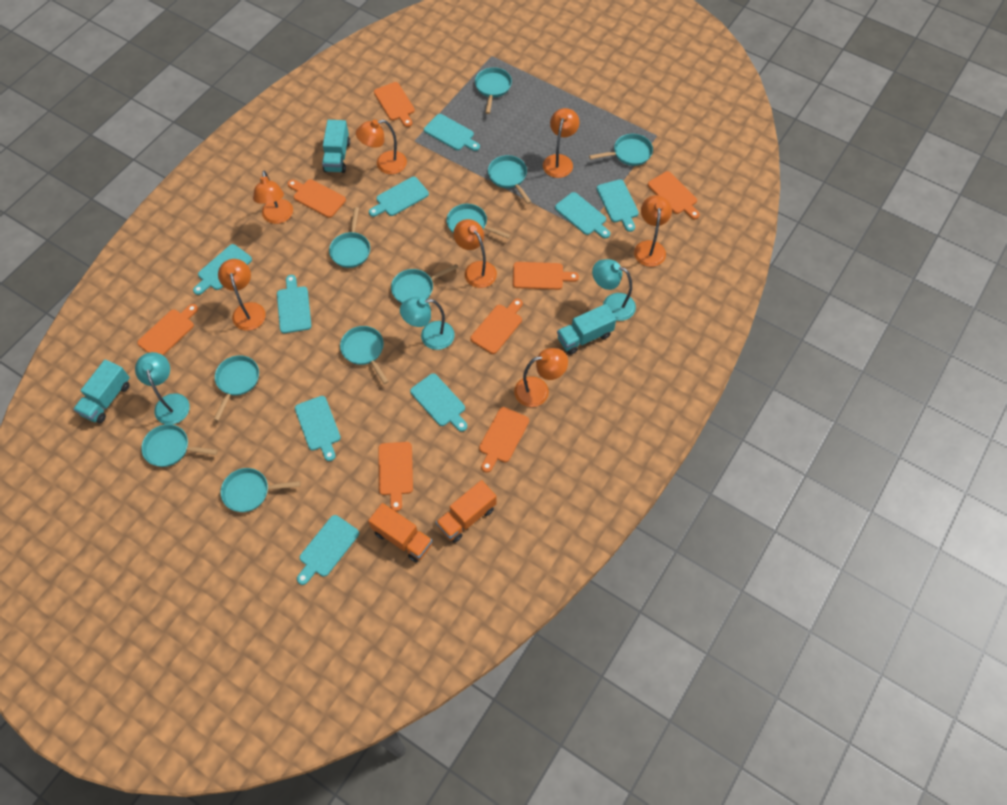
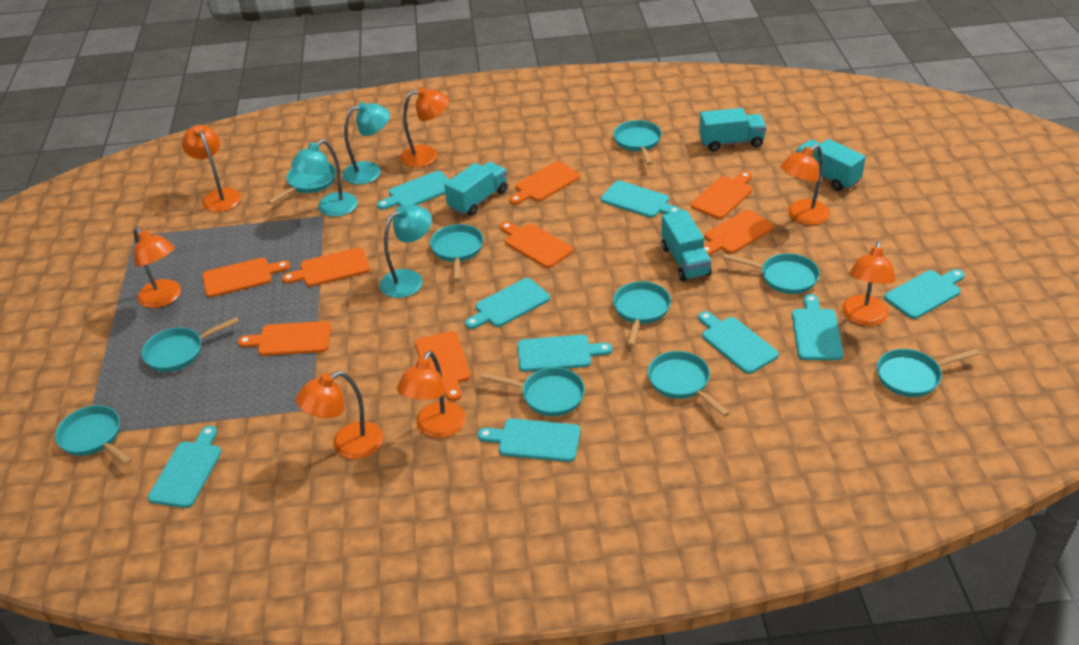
orange truck: [368,503,432,563] [436,480,497,543] = 2 -> none = 0
turquoise truck: [73,359,130,423] [322,120,350,173] [557,304,616,355] = 3 -> [444,162,508,216] [661,210,711,281] [699,108,767,152] [796,139,866,191] = 4

